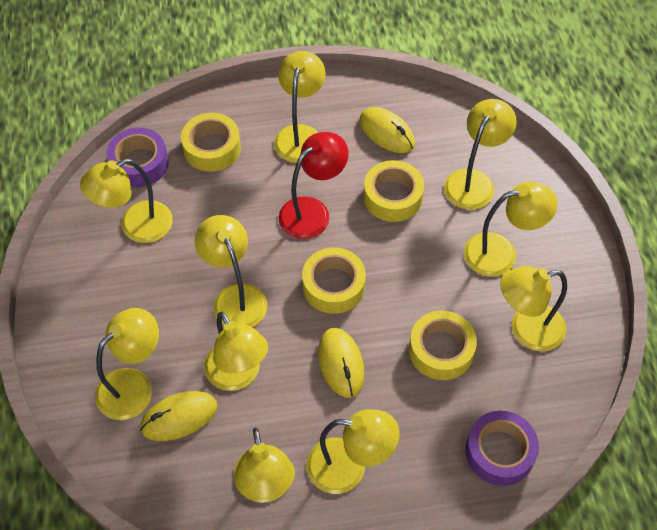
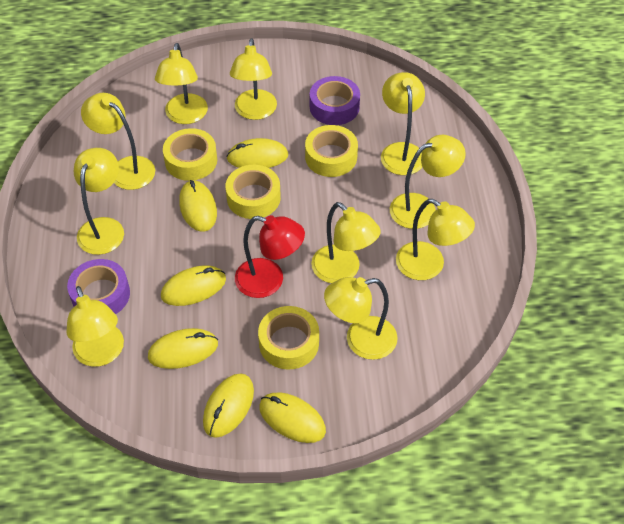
yellow mouse: [140,391,217,441] [318,328,365,398] [360,107,415,153] = 3 -> [148,328,218,369] [161,265,226,306] [179,180,217,232] [203,373,254,438] [226,138,288,168] [259,392,326,443] = 6

